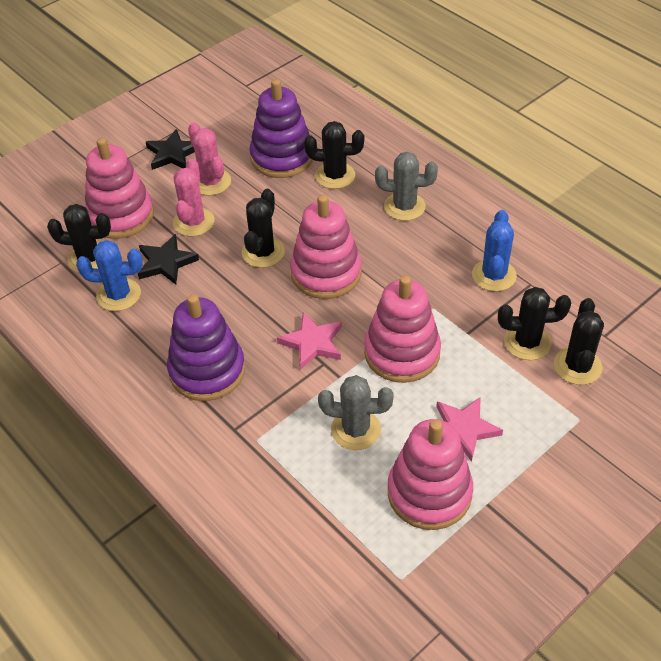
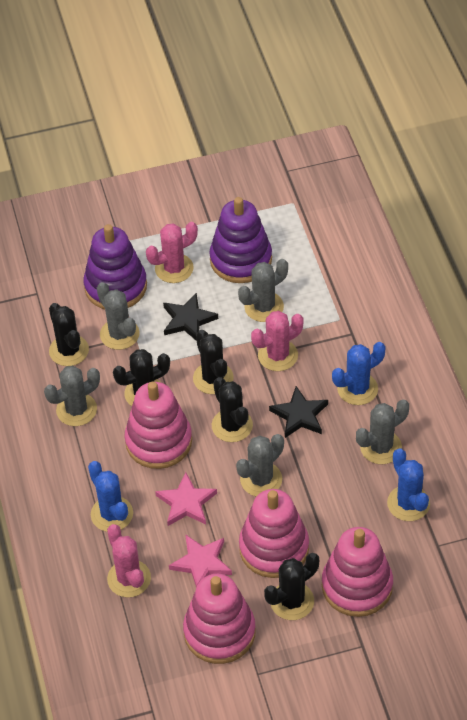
blue cactus: [76,240,143,311] [472,210,517,291] = 2 -> [88,461,133,532] [332,342,386,405] [387,448,430,521] = 3
grey cactus: [318,375,394,450] [375,152,438,221] = 2 -> [44,366,100,426] [97,282,140,350] [236,434,284,497] [238,259,288,322] [356,399,409,464] = 5
pink cactus: [173,159,215,236] [188,122,231,196] = 2 -> [107,524,151,598] [146,222,198,283] [251,311,304,371] = 3

